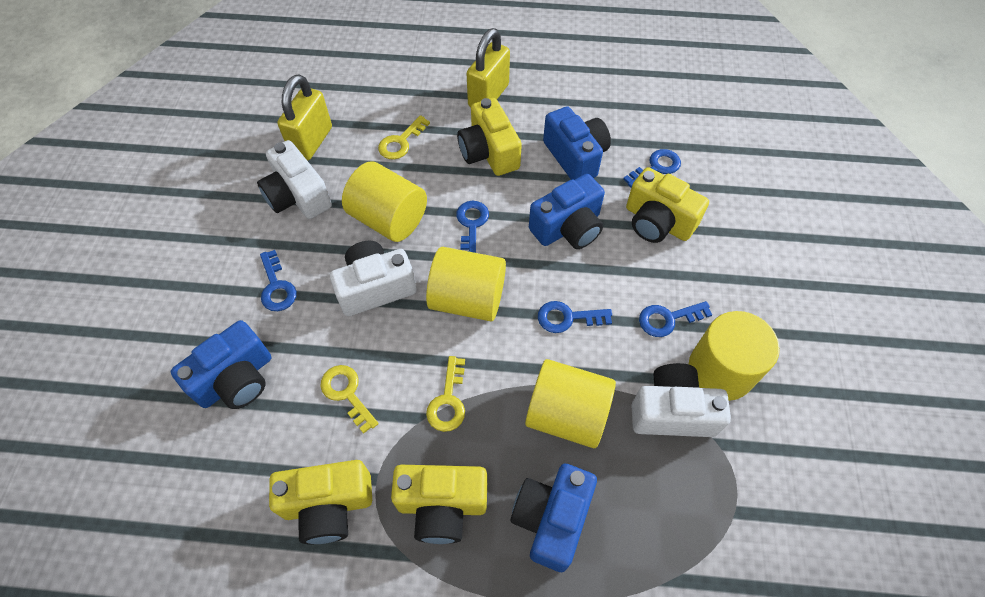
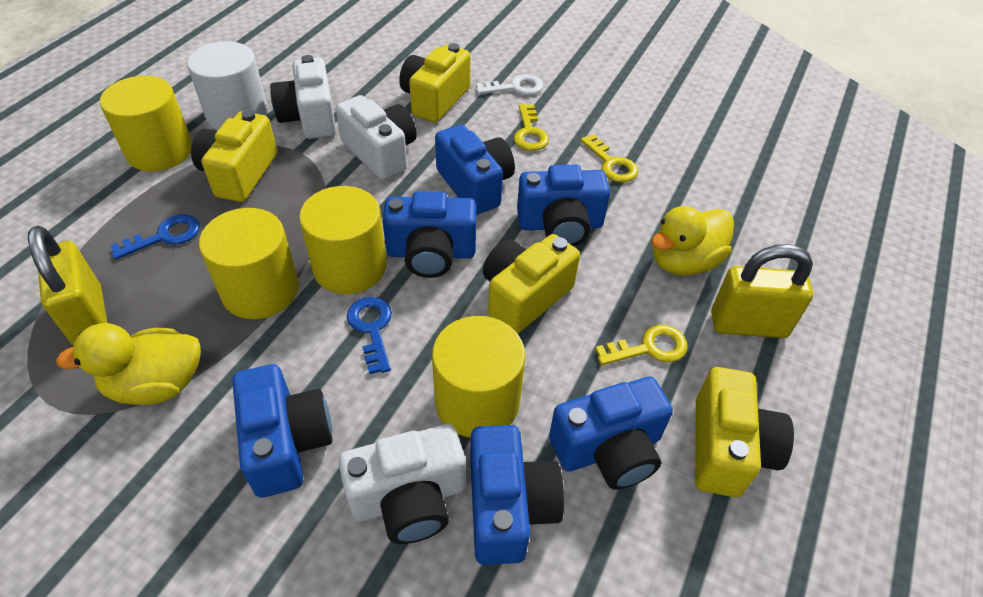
blue camera: [171,320,271,409] [511,464,597,572] [529,174,605,249] [543,106,611,180] = 4 -> [232,364,332,498] [383,191,476,278] [435,125,515,215] [470,425,564,565] [517,165,610,247] [549,377,673,489] = 6
blue key: [260,250,297,311] [456,201,489,253] [538,301,612,333] [623,149,681,188] [639,301,712,337] = 5 -> [110,214,200,260] [347,297,392,374] = 2
white cylinder: none = 0 -> [187,41,268,130] = 1
white key: none = 0 -> [476,74,543,95] = 1
yellow duck: none = 0 -> [56,323,201,405] [651,206,734,276] = 2

